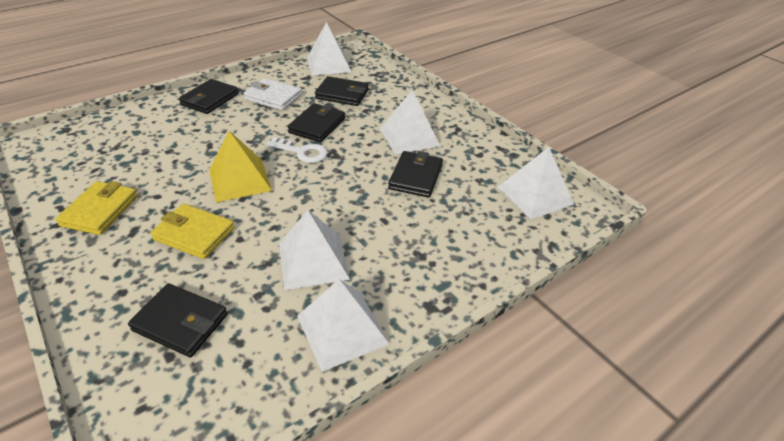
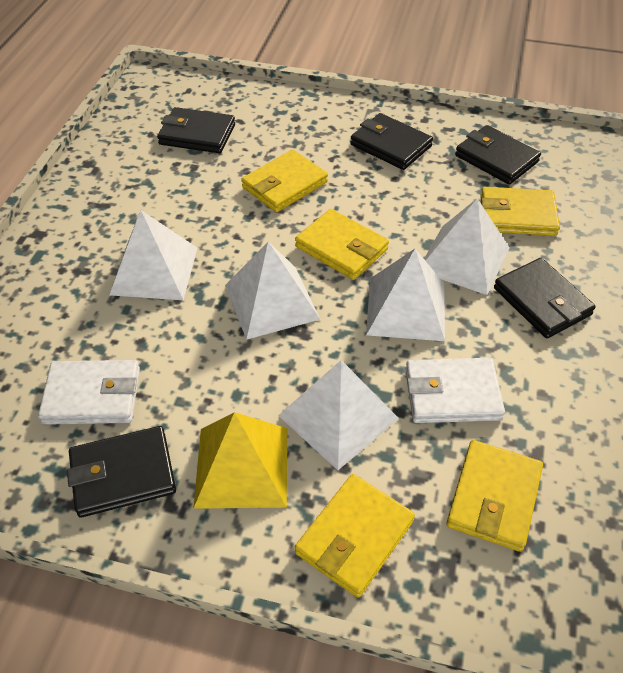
white key: [267,137,327,163] = 1 -> none = 0
white wallet: [244,78,302,111] = 1 -> [38,360,140,425] [406,358,505,423] = 2
yellow wallet: [56,181,138,235] [151,204,235,259] = 2 -> [241,150,328,212] [295,209,389,280] [295,474,415,598] [446,440,543,552] [480,187,560,236] = 5

